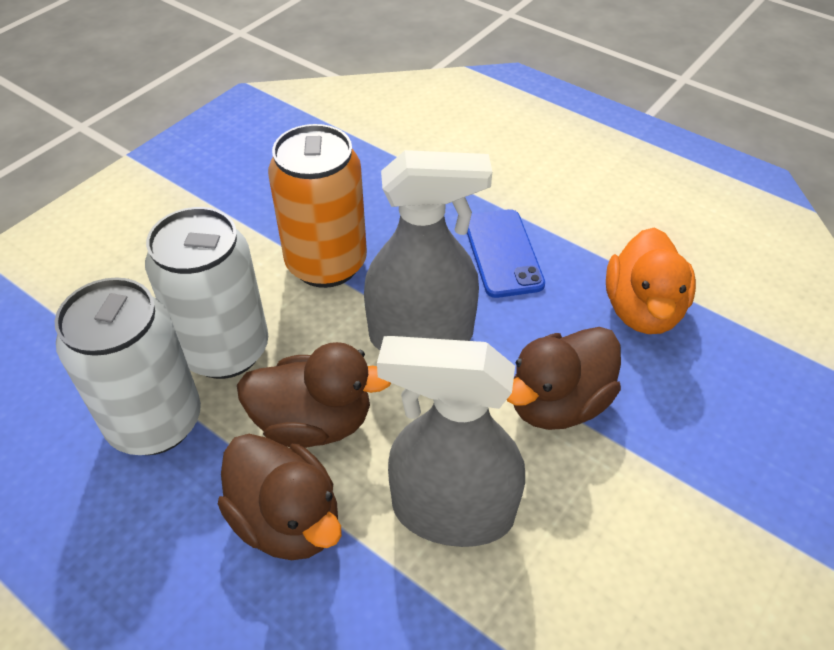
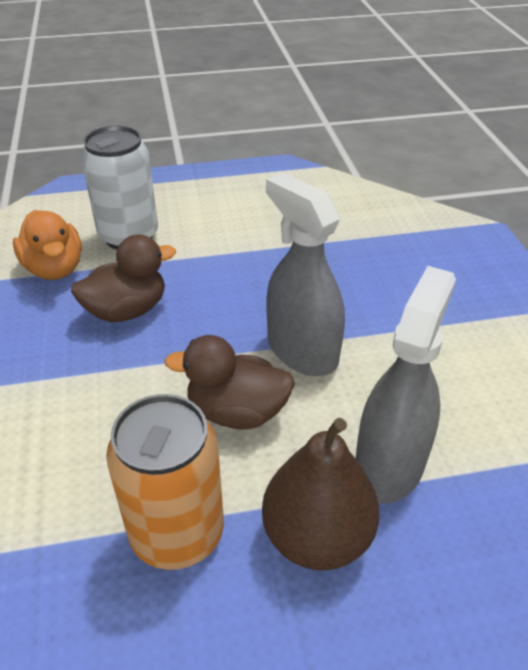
blue phone: [467,209,545,298] = 1 -> none = 0
brown duck: [218,434,342,560] [237,342,391,448] [507,327,621,430] = 3 -> [71,234,176,322] [164,335,295,430] = 2
brown pear: none = 0 -> [262,418,379,570] = 1
white can: [55,277,201,455] [145,207,268,379] = 2 -> [81,125,158,250] = 1

